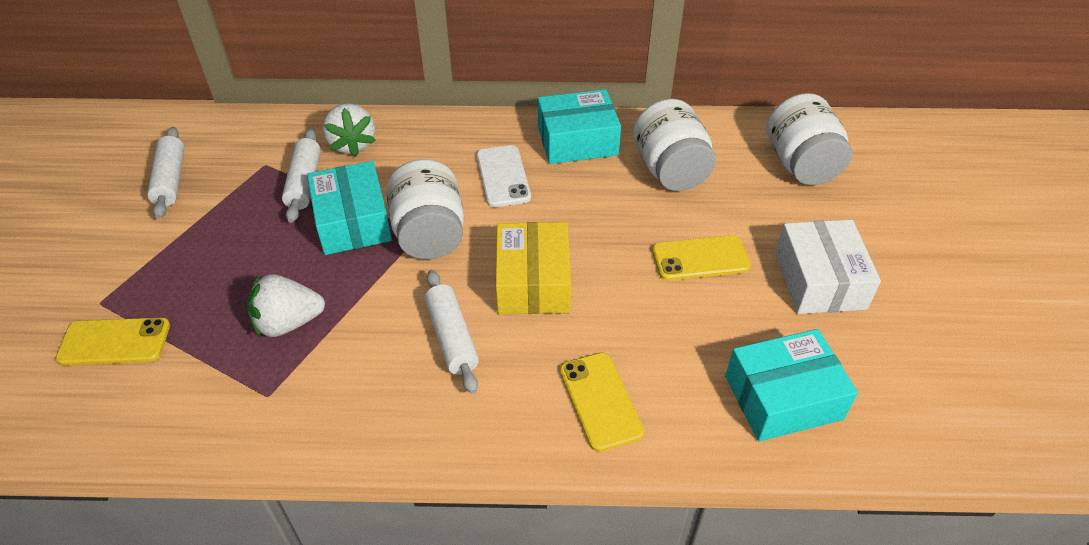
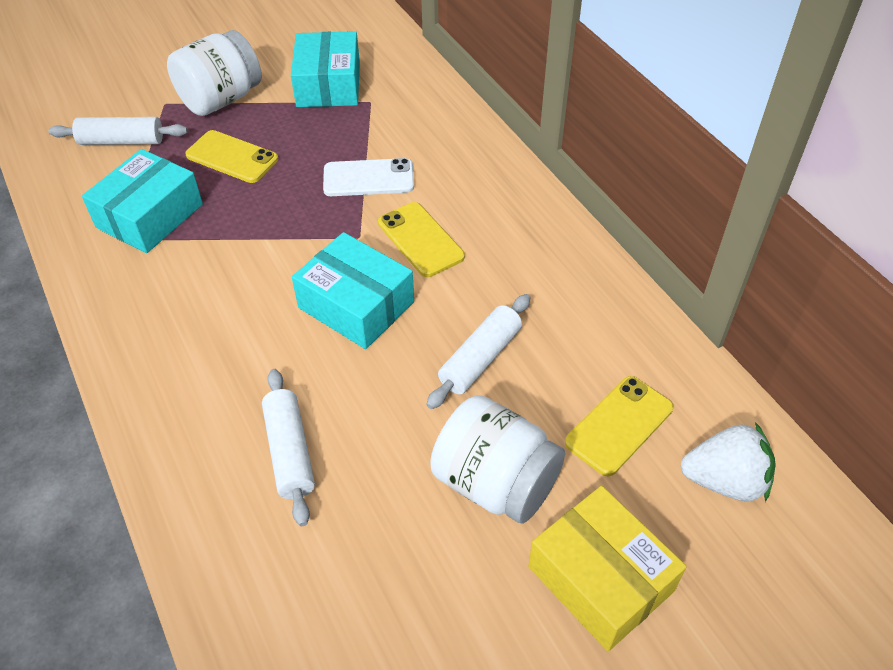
white box: [775,219,881,314] = 1 -> none = 0
white jar: [387,159,464,259] [633,99,716,191] [767,93,852,185] = 3 -> [167,30,262,116] [430,395,565,524] = 2
white strawberry: [247,274,325,338] [323,103,376,157] = 2 -> [681,422,776,502] = 1

